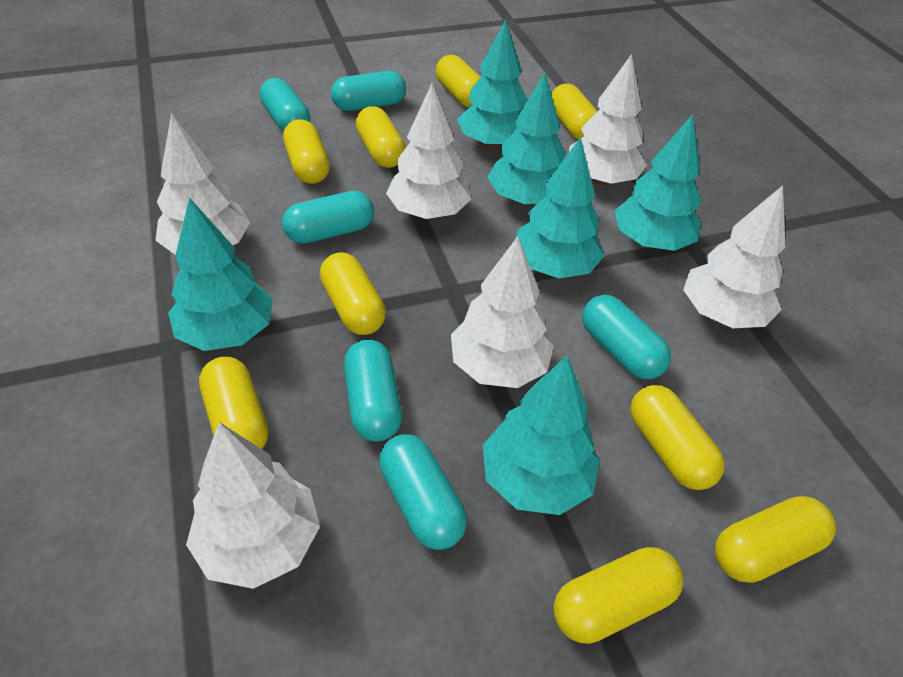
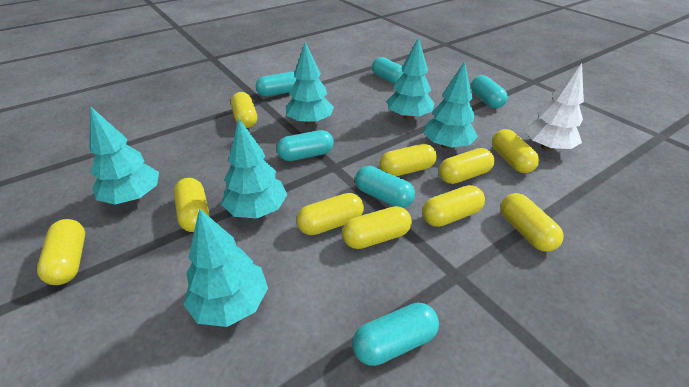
white tree: [155,113,250,255] [186,422,320,589] [386,83,472,219] [451,236,554,388] [569,54,647,185] [683,185,786,328] = 6 -> [525,63,584,151] = 1
yellow capsule: [199,357,268,449] [283,119,330,184] [320,252,386,335] [356,106,406,168] [436,55,481,107] [551,84,597,140] [554,547,683,644] [630,385,725,490] [715,496,836,583] = 9 -> [37,219,85,285] [174,178,210,232] [231,92,257,128] [296,193,364,235] [342,206,412,249] [379,144,437,176] [422,185,485,227] [439,148,494,184] [492,129,539,173] [500,193,564,251] = 10

